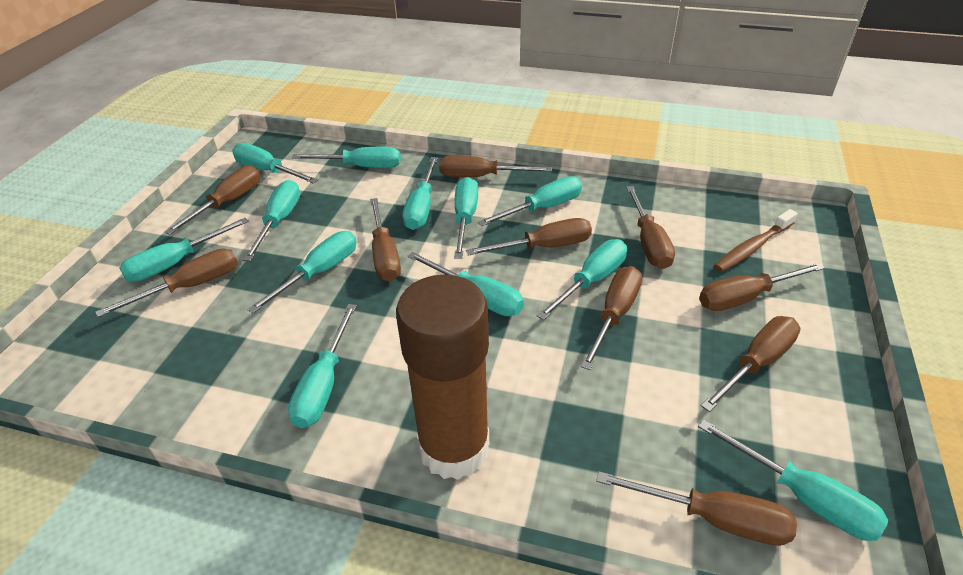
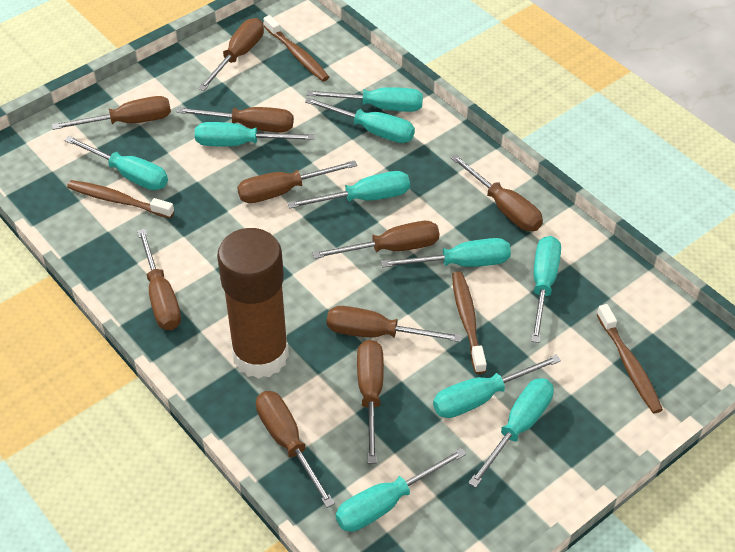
brown toothbrush: [714,209,797,272] = 1 -> [67,180,174,218] [263,15,329,82] [452,271,487,374] [596,304,663,414] = 4
turquoise screwdriver: [119,218,249,282] [232,143,318,184] [243,180,300,261] [247,231,357,314] [288,304,357,428] [291,147,401,168] [403,157,438,230] [408,252,524,316] [454,177,478,259] [478,176,582,226] [537,239,627,320] [698,419,888,541] = 12 -> [65,136,168,190] [195,122,315,146] [288,171,410,209] [305,97,415,143] [307,87,423,112] [336,448,466,532] [381,238,511,268] [433,354,561,418] [468,378,554,488] [531,236,561,343] = 10

